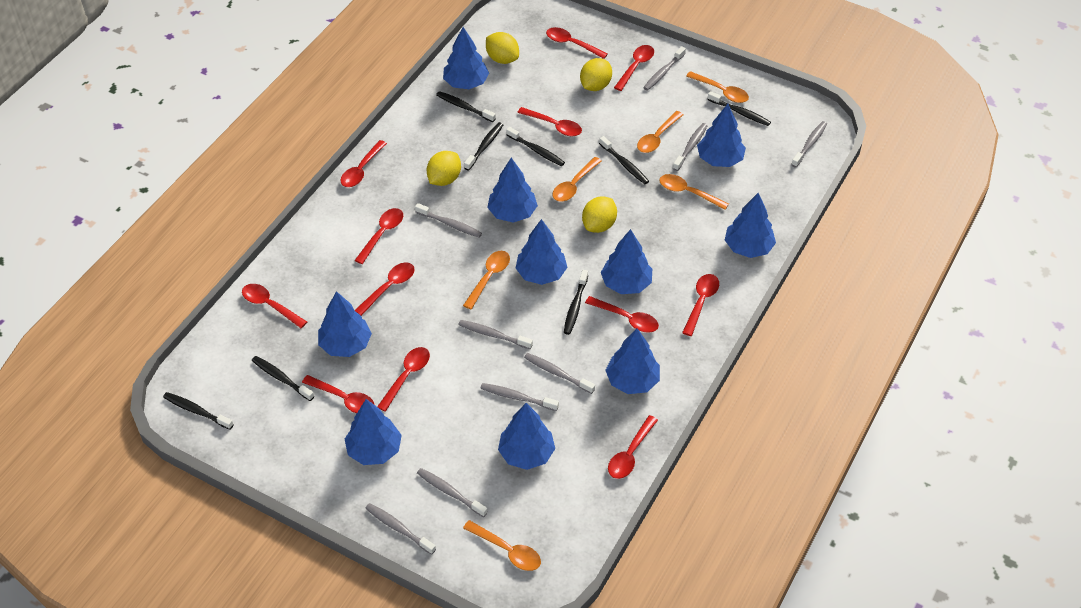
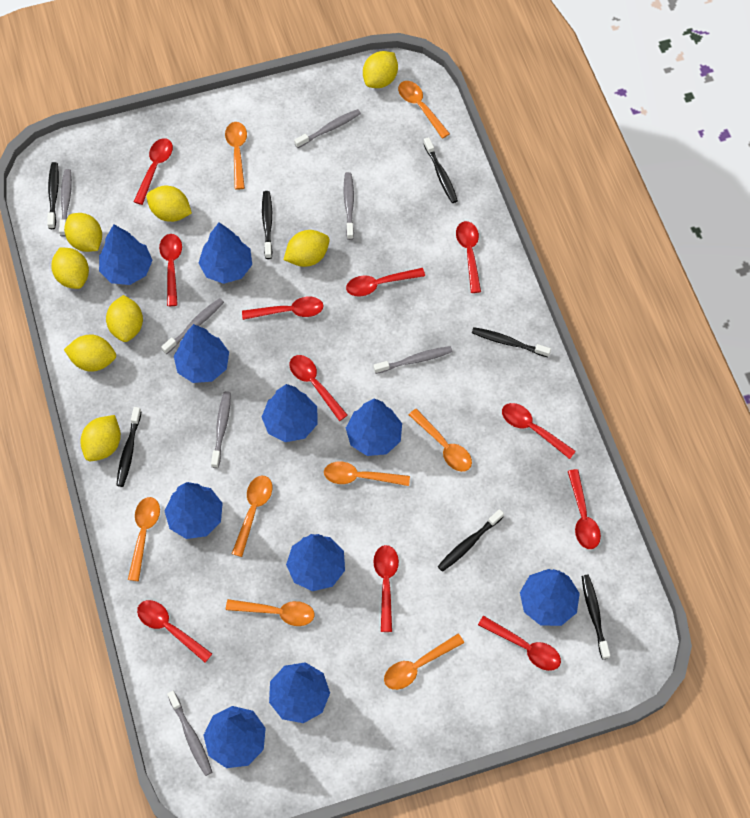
black toothbrush: [163,392,234,430] [252,356,314,401] [436,91,496,122] [464,122,503,170] [506,127,565,166] [564,270,588,335] [599,136,649,184] [707,91,771,126] = 8 -> [47,162,59,229] [116,407,142,487] [262,191,273,259] [423,137,458,203] [438,509,504,572] [472,327,551,357] [582,575,610,660] = 7
grey toothbrush: [365,503,436,555] [415,203,482,238] [417,468,488,517] [458,320,533,349] [480,383,559,411] [524,353,595,394] [643,46,686,91] [673,123,708,171] [791,121,827,167] = 9 -> [59,169,72,237] [161,298,224,354] [167,691,212,776] [211,391,231,468] [294,109,361,148] [344,172,354,240] [373,346,452,374] = 7
orange spoon: [463,251,510,309] [463,520,541,571] [553,157,602,201] [637,111,683,153] [659,174,729,210] [686,71,749,103] = 6 -> [128,497,160,581] [225,122,247,190] [226,599,315,626] [232,476,272,557] [324,462,410,486] [384,634,464,690] [398,81,450,139] [409,409,472,472] = 8
red spoon: [242,284,307,328] [302,375,375,413] [341,140,387,187] [354,208,403,264] [354,262,415,316] [377,347,430,412] [517,107,582,136] [546,27,608,59] [585,296,659,333] [608,415,658,479] [614,45,654,91] [682,274,719,336] = 12 -> [134,138,173,205] [137,600,212,662] [159,234,182,306] [242,297,324,320] [290,355,348,421] [346,268,425,296] [373,545,399,632] [456,221,481,293] [478,616,561,671] [502,403,576,459] [568,469,601,549] = 11
yellow lemon: [427,151,461,186] [486,32,519,64] [580,58,612,91] [582,196,617,233] = 4 -> [51,247,89,289] [64,213,102,252] [64,334,116,372] [80,415,121,461] [106,295,143,342] [146,186,192,222] [284,230,330,267] [363,51,398,88] = 8

